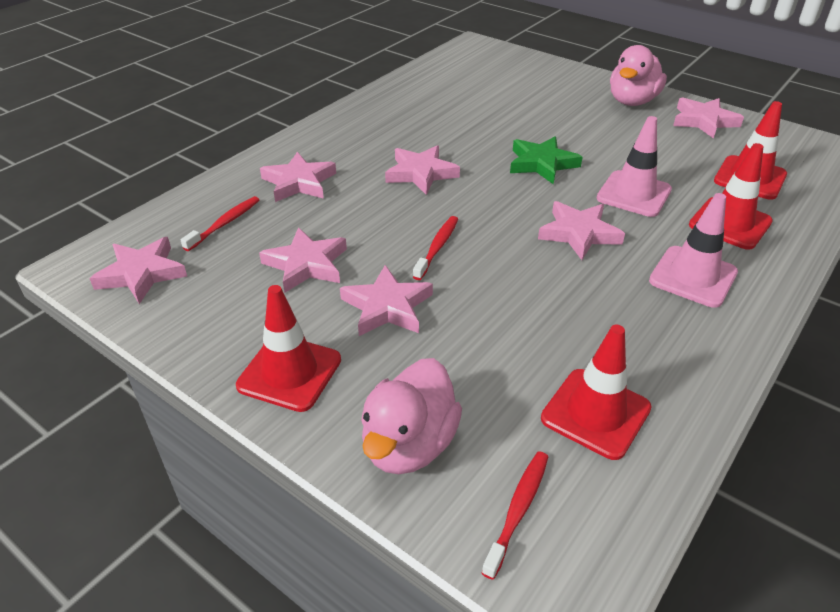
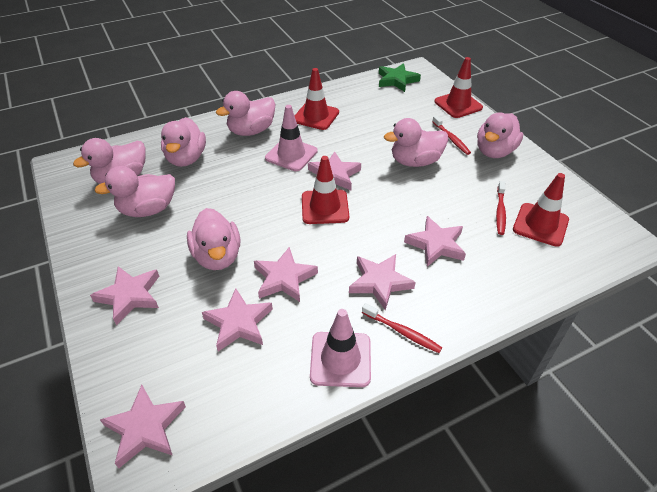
pink duck: [361,358,462,474] [610,45,667,106] = 2 -> [73,138,146,184] [94,166,175,217] [161,117,206,167] [187,208,241,270] [216,91,275,136] [384,118,448,167] [477,112,523,158] = 7

